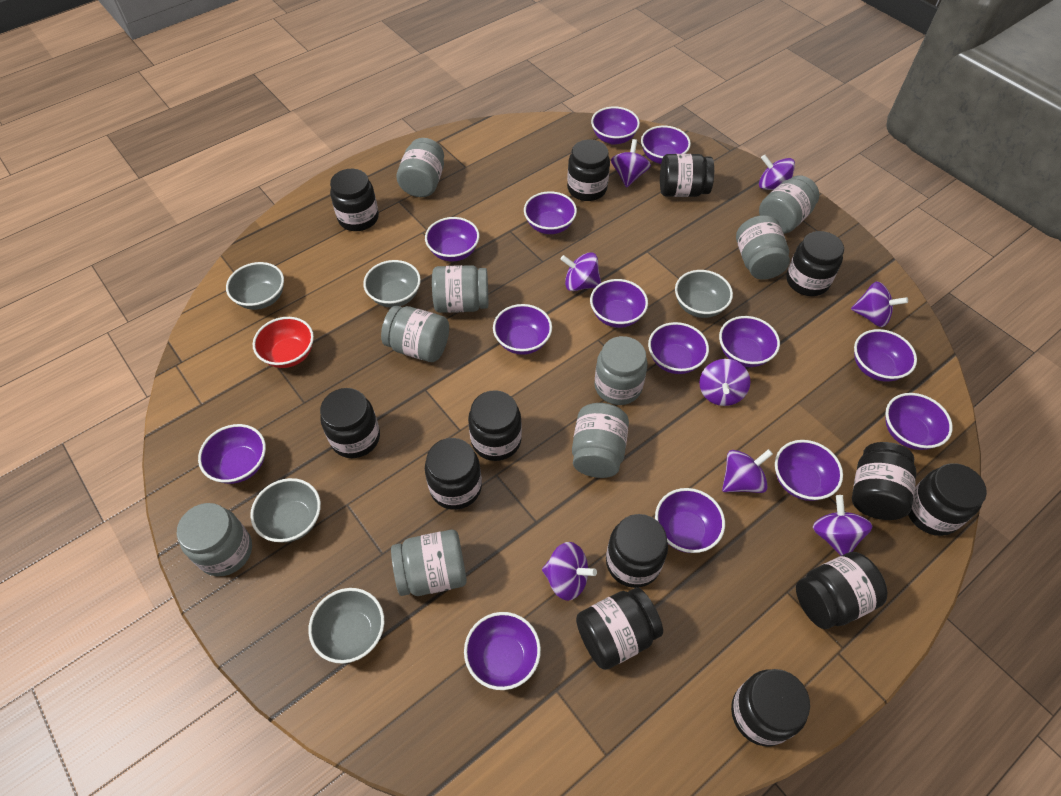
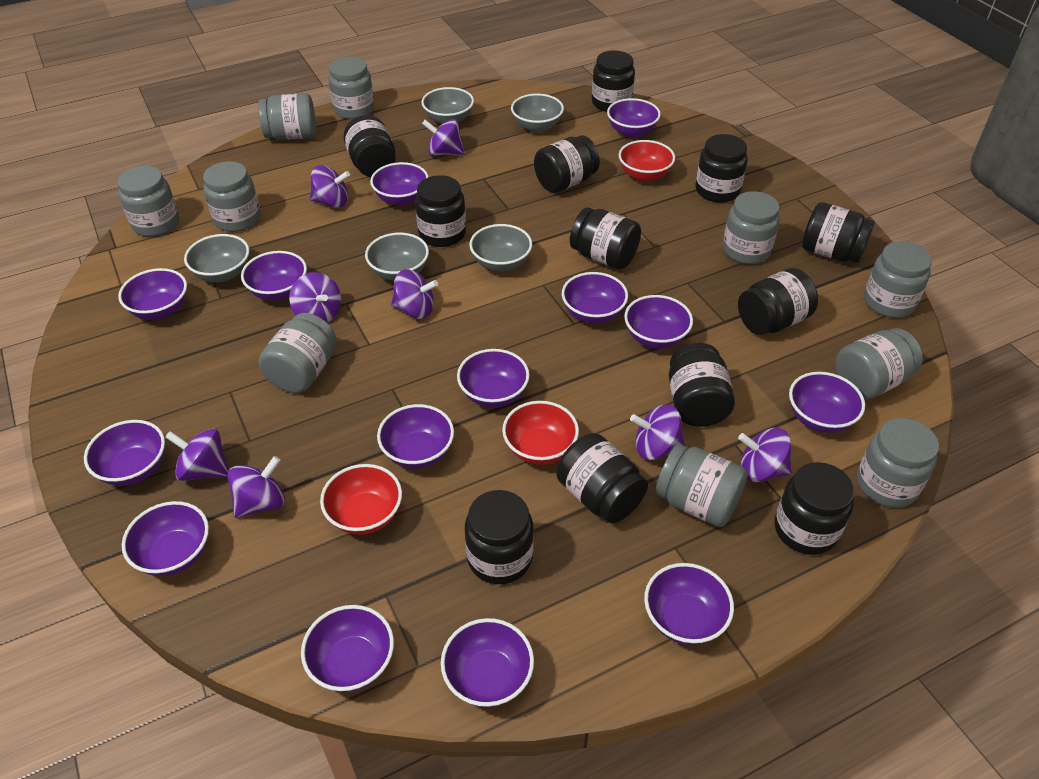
black jar: [320,388,380,458] [330,169,379,231] [425,438,482,510] [468,390,522,461] [567,140,610,201] [576,587,663,670] [606,514,668,588] [660,154,714,197] [731,669,810,746] [786,231,844,296] [796,552,887,629] [852,442,916,520] [908,463,987,536] = 13 -> [343,115,396,177] [415,175,466,247] [465,490,534,584] [534,135,600,193] [557,433,648,523] [570,207,641,269] [592,50,635,112] [669,343,735,427] [695,134,748,203] [738,268,818,335] [774,462,854,555] [802,202,875,263] = 12
grey jar: [177,503,252,576] [381,306,449,362] [391,530,467,596] [396,138,444,197] [432,265,488,313] [572,403,629,478] [594,336,648,405] [736,215,790,280] [759,175,819,234] = 9 -> [117,166,179,237] [203,161,260,232] [258,313,336,393] [259,93,316,140] [329,57,374,119] [656,444,748,527] [723,191,780,264] [835,328,923,400] [857,418,939,507] [864,241,932,318] = 10
red bowl: [253,317,314,368] = 1 -> [320,464,402,535] [502,401,579,465] [619,140,675,182] = 3

